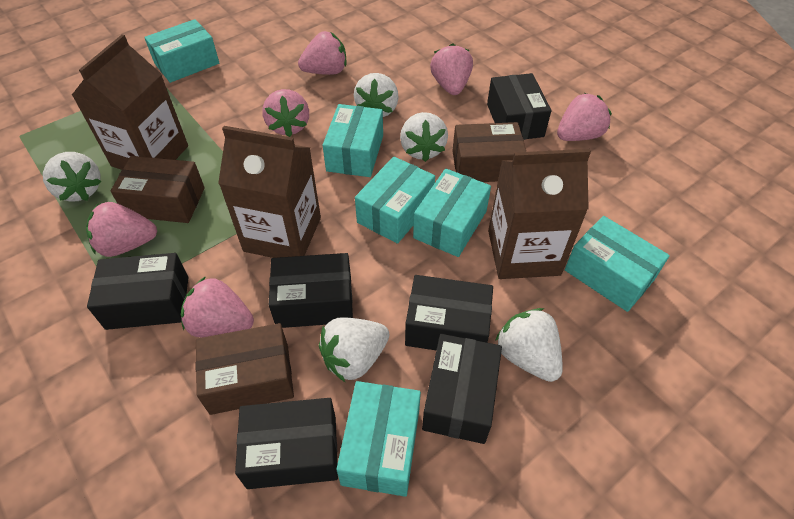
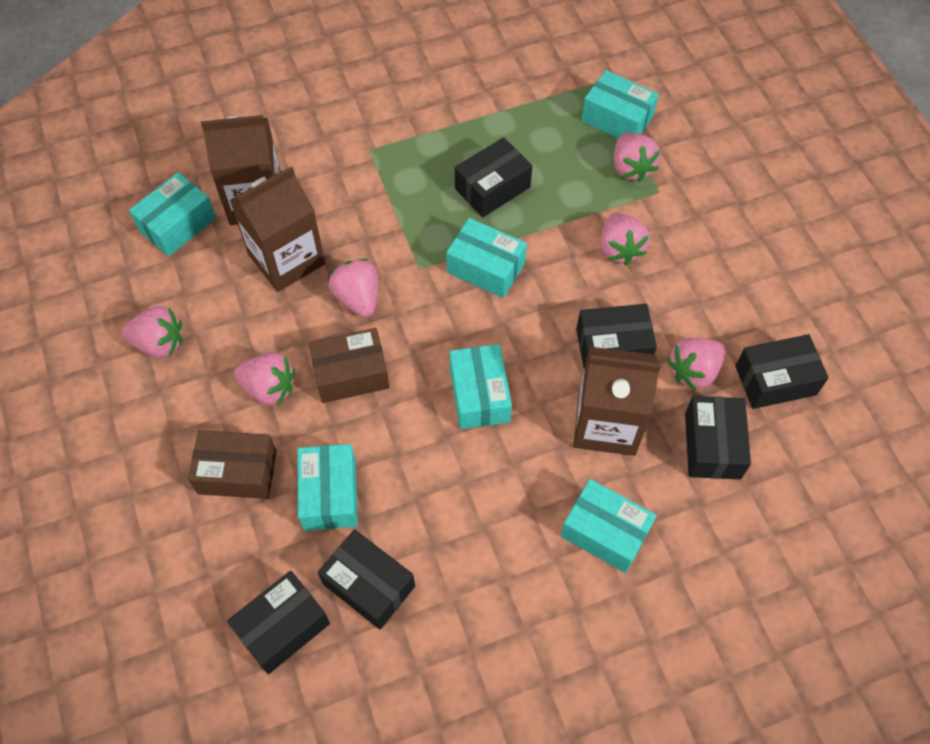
brown box: [111,156,205,223] [196,323,294,415] [452,122,526,182] = 3 -> [188,430,277,499] [309,328,389,403] = 2
white strawberry: [43,152,101,202] [319,317,389,382] [354,73,399,117] [400,112,448,162] [495,308,563,382] = 5 -> none = 0

